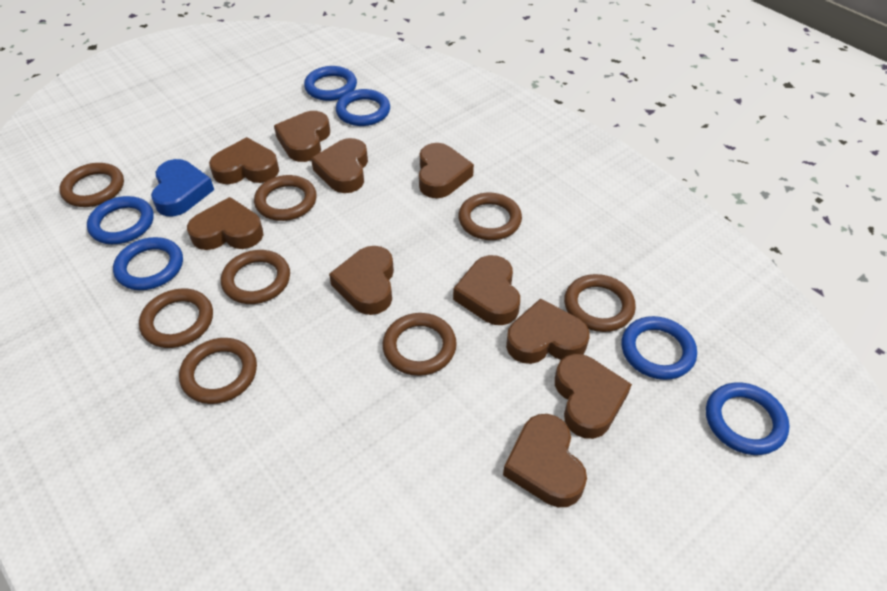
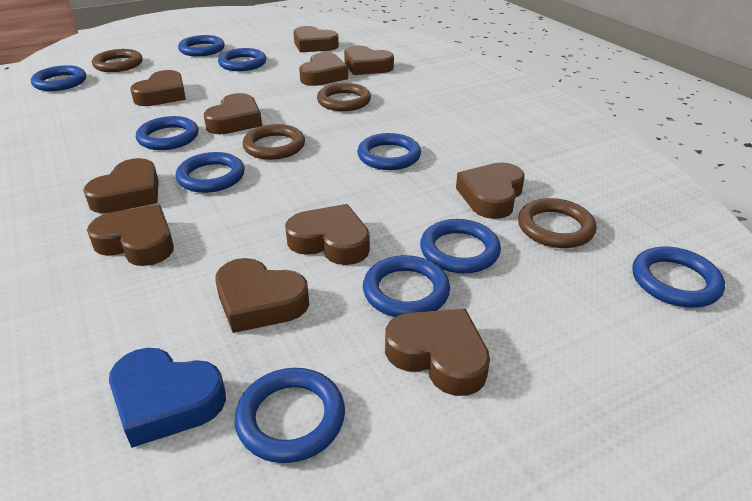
blue ring: [87,196,154,244] [113,237,183,290] [304,66,357,101] [336,89,390,126] [621,316,697,380] [706,382,790,455] = 6 -> [31,65,86,91] [136,116,198,150] [176,152,245,193] [178,35,225,56] [218,48,266,71] [234,368,345,463] [357,133,421,170] [363,255,450,317] [420,219,501,274] [632,246,725,308] = 10
brown heart: [187,197,263,250] [209,137,279,184] [274,111,330,162] [311,138,368,193] [329,246,394,315] [419,143,474,198] [453,255,520,325] [503,414,587,507] [506,298,590,364] [555,354,632,439] = 10 -> [83,158,159,213] [87,205,174,266] [130,70,186,106] [204,93,262,134] [215,258,309,333] [285,204,370,265] [293,26,339,52] [299,52,348,86] [344,46,394,75] [385,309,490,396] [456,162,525,219] = 11
brown ring: [59,163,124,207] [139,288,213,348] [179,338,257,404] [221,250,290,304] [254,175,317,221] [382,313,457,376] [458,193,522,240] [564,274,636,332] = 8 -> [92,49,142,72] [242,124,305,160] [317,83,371,111] [518,198,597,248] = 4

